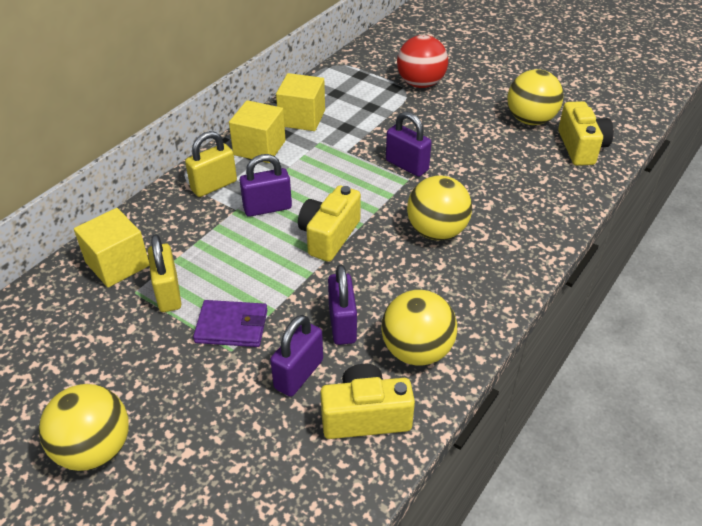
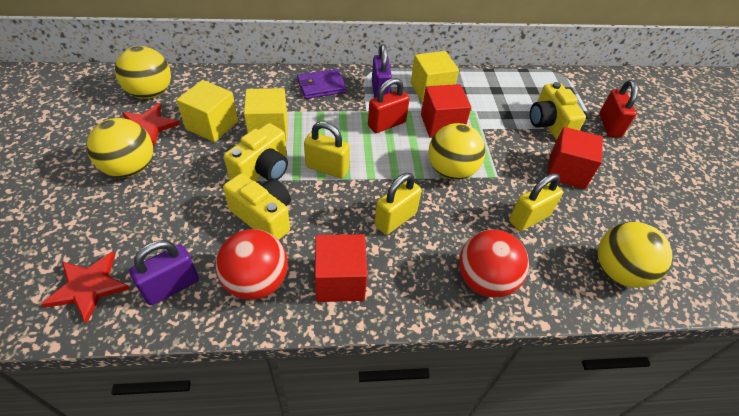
purple padlock: [240,154,292,217] [270,315,323,397] [328,265,357,345] [386,111,432,177] = 4 -> [129,240,199,305] [372,44,392,98] = 2
red ball: [397,35,448,88] = 1 -> [216,229,288,300] [459,229,529,298] = 2
red cube: none = 0 -> [315,234,367,302] [421,84,471,138] [547,127,603,189] = 3
red padlock: none = 0 -> [368,78,410,133] [599,80,638,138] = 2
red star: none = 0 -> [41,252,130,324] [122,103,180,147] = 2
yellow padlock: [148,234,181,312] [185,131,237,197] = 2 -> [304,121,350,179] [374,173,422,235] [509,173,563,231] = 3

